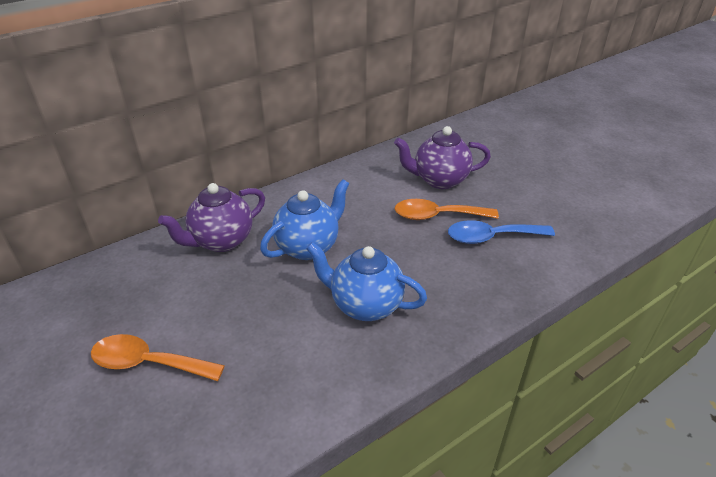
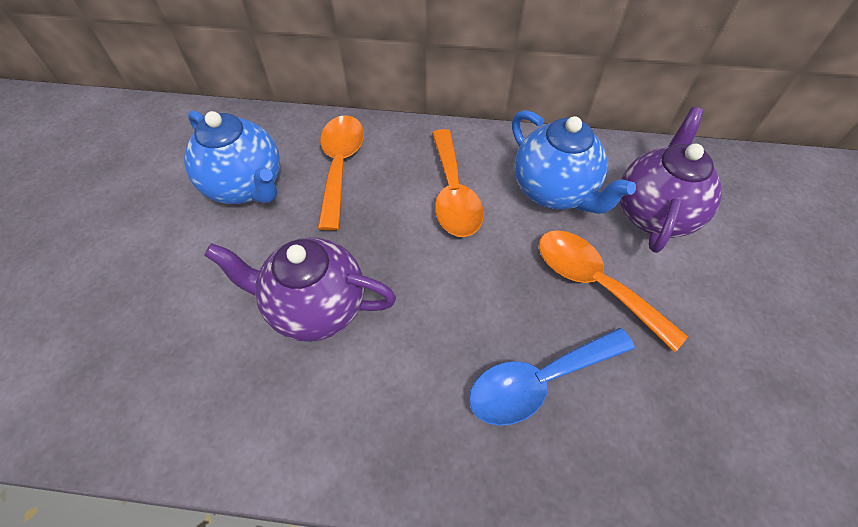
orange spoon: [91,334,225,381] [395,199,499,220] = 2 -> [318,115,364,231] [432,129,484,237] [539,230,688,352] = 3

